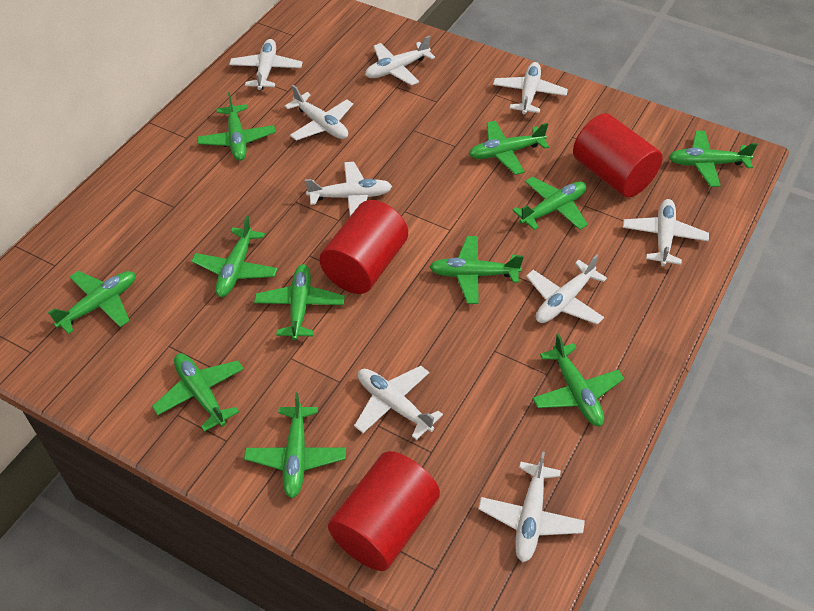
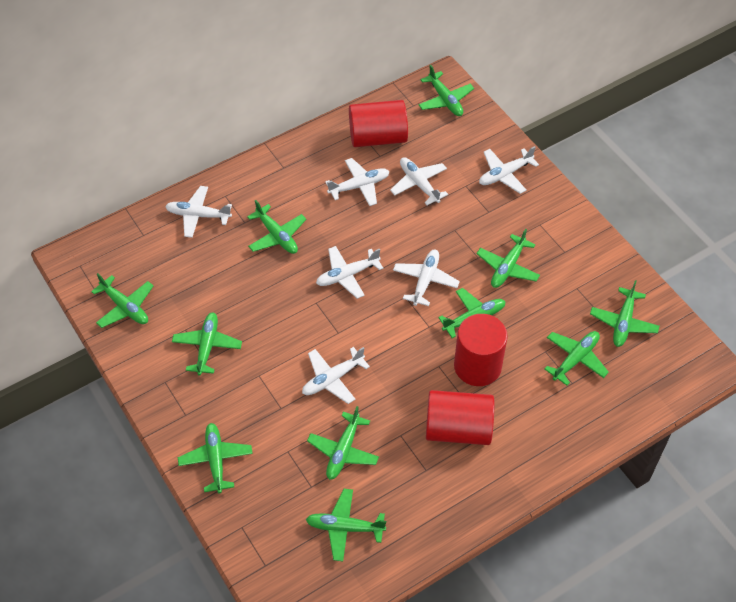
white plane: [229,39,303,90] [284,85,353,141] [305,162,392,216] [354,366,443,440] [365,35,435,86] [478,452,585,563] [493,62,568,114] [526,254,607,325] [623,199,709,266] = 9 -> [165,186,232,238] [302,347,370,404] [316,246,383,299] [325,158,389,206] [390,157,448,205] [393,249,460,306] [479,146,539,194] = 7

